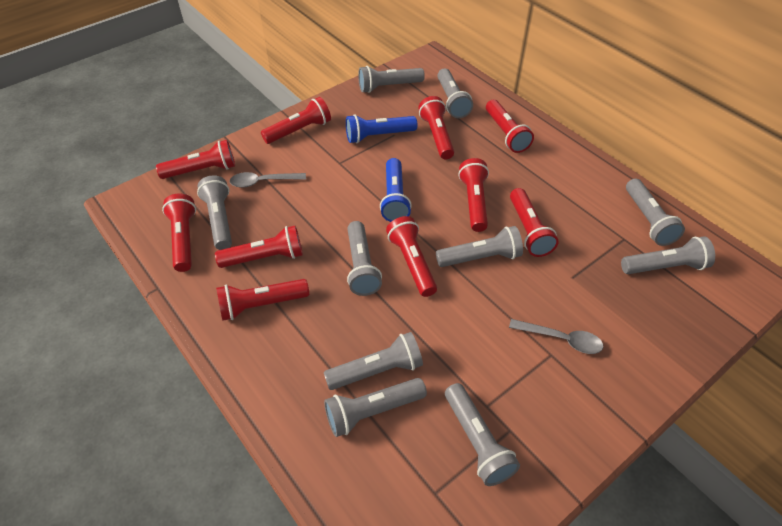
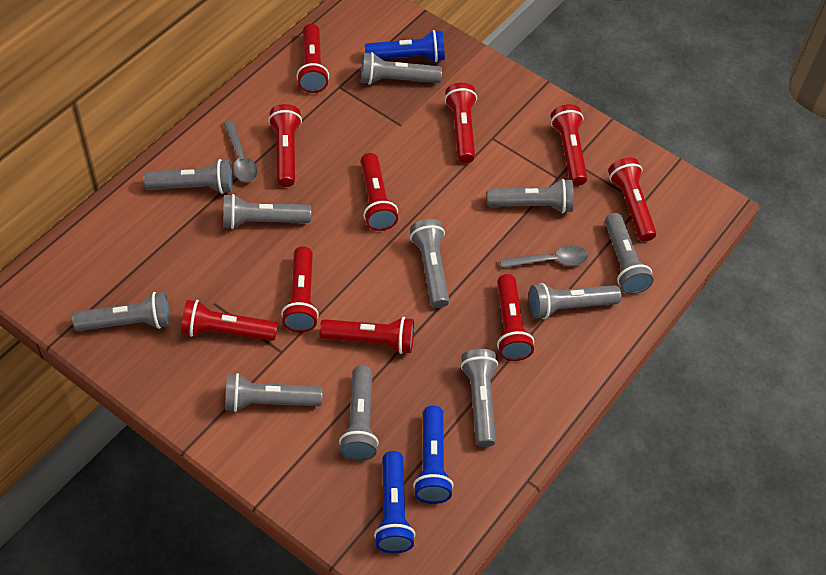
blue flashlight: [346,114,417,143] [380,158,412,222] = 2 -> [365,30,445,62] [374,451,415,553] [413,406,454,504] = 3
grey flashlight: [197,175,232,250] [324,332,423,390] [324,378,427,437] [347,221,382,296] [358,66,425,93] [436,226,523,267] [437,69,473,118] [445,383,520,486] [621,237,715,274] [626,179,685,246] = 10 -> [72,292,170,331] [143,159,233,194] [223,194,311,229] [225,373,323,412] [339,366,379,461] [361,52,442,85] [410,219,449,308] [460,349,498,447] [487,179,574,213] [529,283,622,319] [605,213,654,294] = 11

